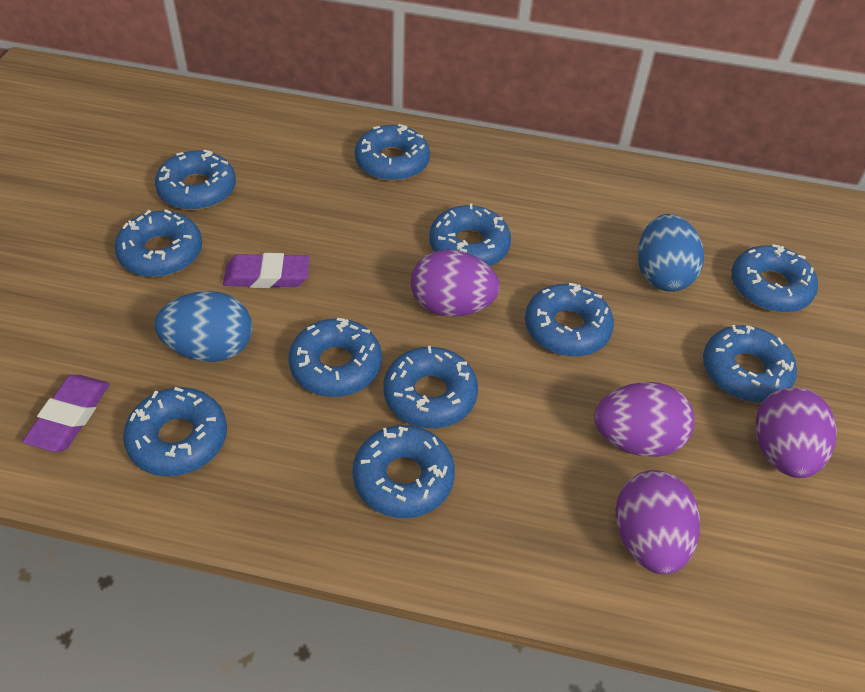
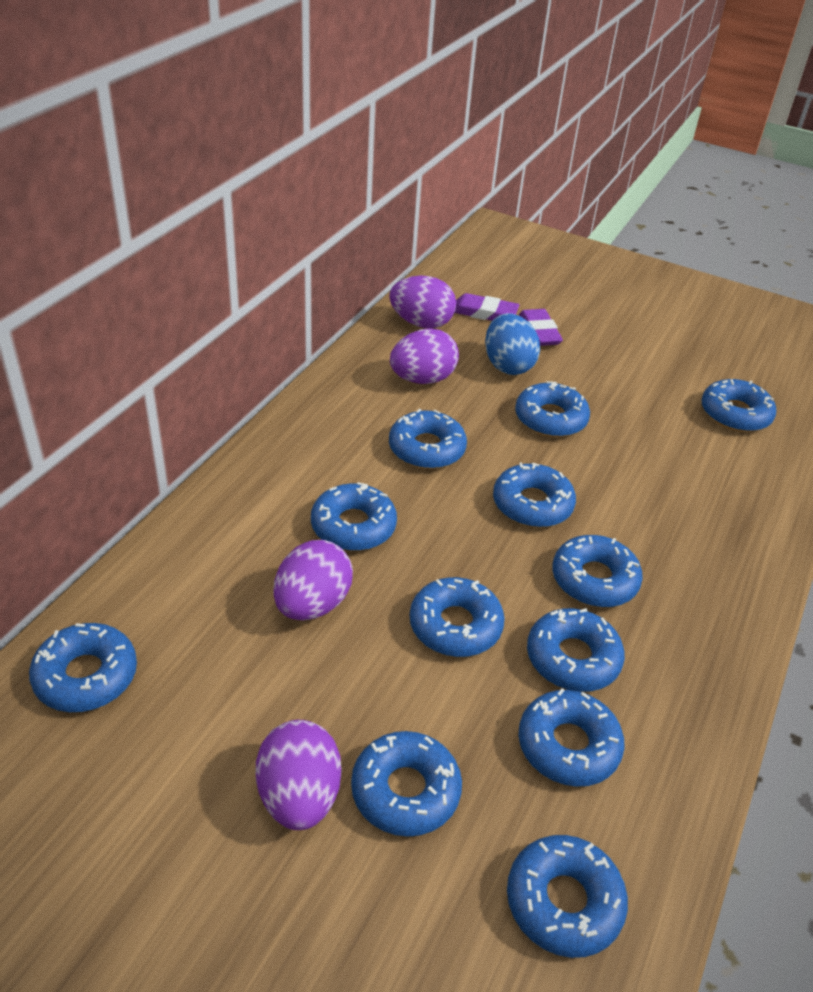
blue donut: [114,209,202,277] [123,387,227,476] [155,150,236,210] [289,318,382,397] [353,425,455,518] [355,124,430,181] [383,346,478,428] [429,204,511,266] [525,283,614,356] [703,325,797,402] [731,244,818,312] = 11 -> [29,623,137,712] [311,482,397,551] [351,731,462,837] [389,408,467,469] [410,577,505,657] [493,462,576,527] [507,835,628,958] [515,381,590,437] [519,688,625,787] [527,608,625,692] [552,535,643,607] [701,379,776,432] = 12
blue egg: [155,291,252,362] [638,214,704,292] = 2 -> [485,313,540,375] = 1

